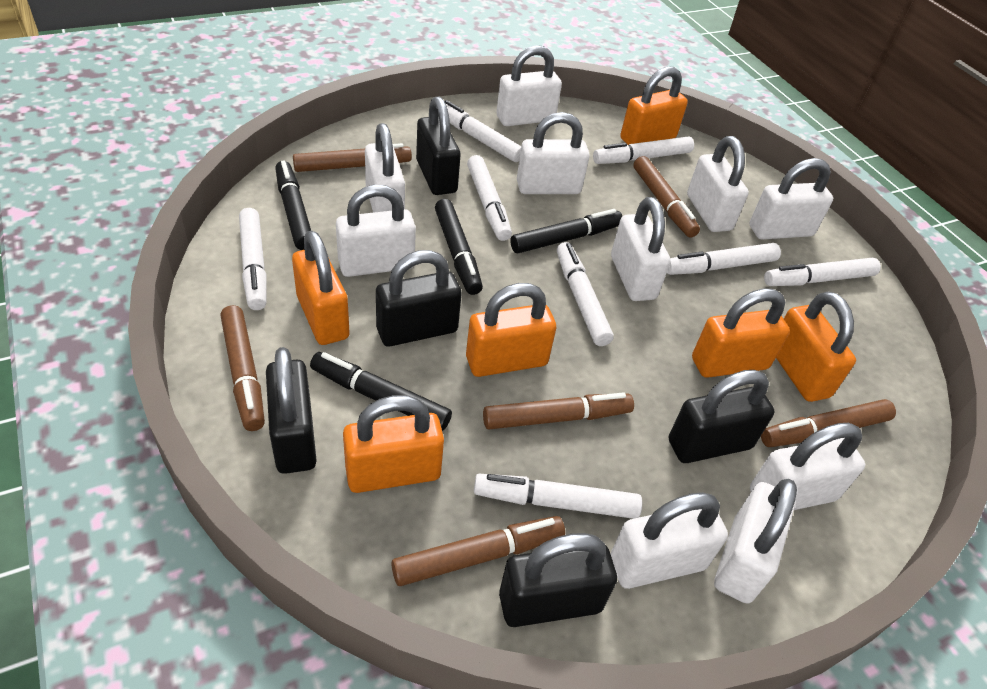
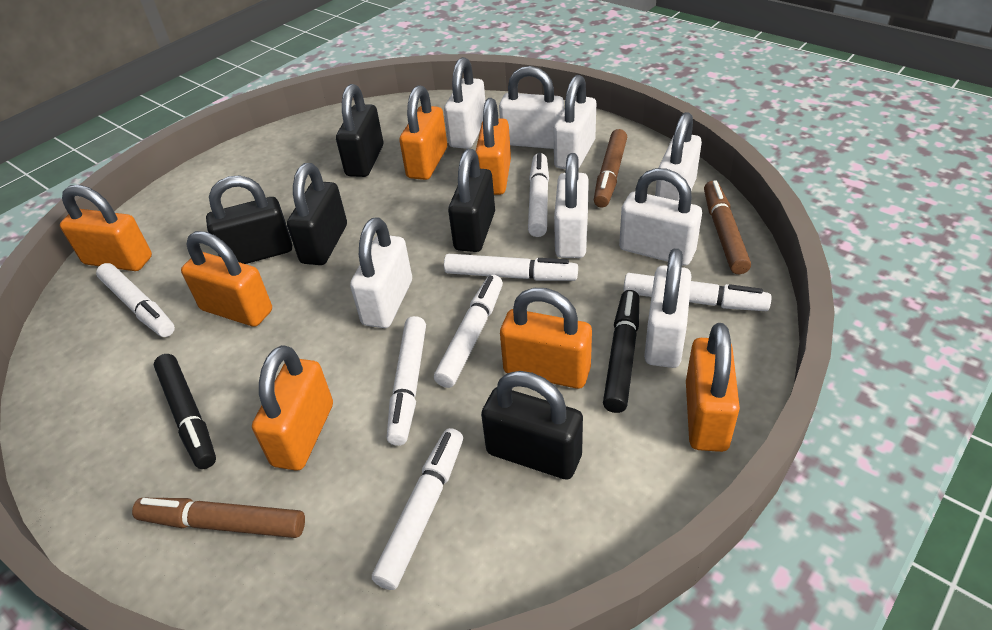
black marker: [275,161,311,250] [310,352,452,431] [435,199,483,295] [510,209,622,253] = 4 -> [154,354,216,469] [603,290,639,413] = 2
brown marker: [221,305,265,431] [293,143,412,172] [391,516,565,586] [483,392,634,430] [634,156,700,237] [761,399,896,447] = 6 -> [132,498,305,538] [594,129,627,208] [704,181,751,274] = 3
orange padlock: [292,230,350,345] [343,395,444,493] [466,283,556,377] [620,67,688,145] [692,288,790,378] [776,291,856,402] = 6 -> [60,185,152,271] [181,231,272,327] [252,345,333,471] [399,85,447,180] [476,98,511,195] [500,288,592,389] [686,323,740,452] = 7
white marker: [239,208,267,310] [445,100,521,162] [467,155,512,241] [474,474,642,519] [557,242,614,346] [593,137,694,164] [667,243,781,275] [764,258,881,286] = 8 -> [96,263,175,337] [372,428,463,590] [387,316,426,446] [434,275,503,388] [444,254,578,281] [528,153,549,237] [624,273,772,311] = 7
white padlock: [336,185,416,277] [365,123,405,213] [496,45,562,126] [517,112,590,194] [610,492,728,589] [611,197,670,301] [687,136,749,232] [714,479,797,604] [749,158,833,240] [750,423,865,510] = 10 -> [350,217,412,328] [444,57,485,149] [499,66,564,149] [553,75,596,169] [554,153,589,258] [619,168,702,266] [644,248,691,368] [655,112,702,201] = 8

